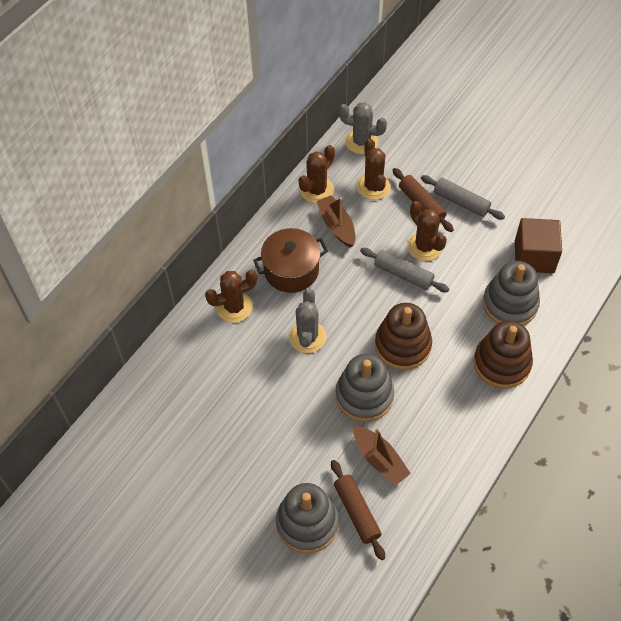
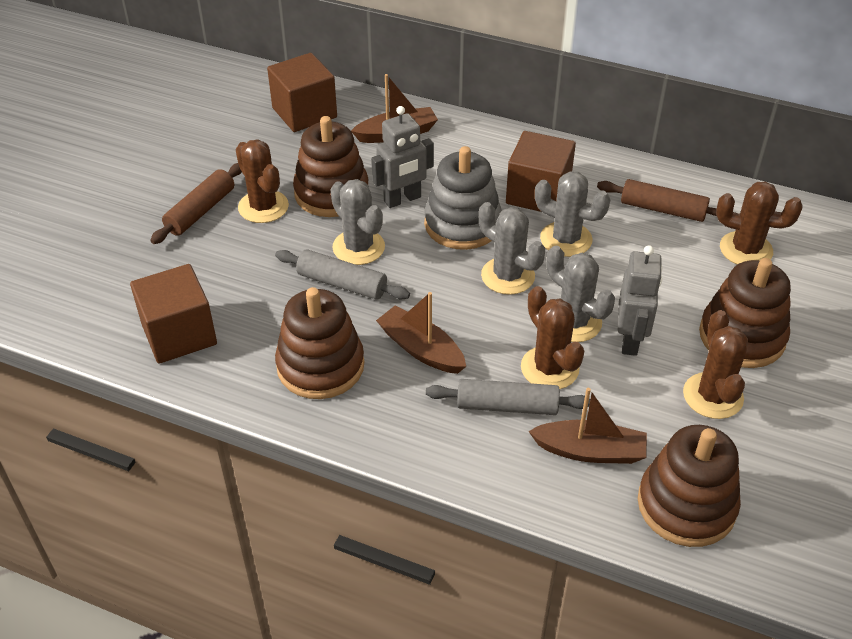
brown boat: [316,195,356,248] [353,426,411,485] = 2 -> [351,74,438,143] [376,292,466,374] [528,388,647,464] = 3
brown cube: [515,218,562,273] = 1 -> [130,264,217,364] [267,53,337,132] [506,131,576,212] = 3
brown pot: [253,228,328,293] = 1 -> none = 0
brown stacking toy: [375,303,432,370] [474,321,533,389] = 2 -> [275,287,364,399] [293,116,368,217] [638,425,741,547] [699,258,791,368] = 4
grey cactus: [289,289,326,353] [339,102,387,154] = 2 -> [330,179,385,265] [479,202,545,295] [535,171,610,257] [546,246,615,342] = 4
grey robot: none = 0 -> [371,106,434,208] [618,245,662,356] = 2
grey stacking toy: [276,483,339,553] [335,354,394,422] [483,261,540,326] = 3 -> [424,146,502,250] = 1

